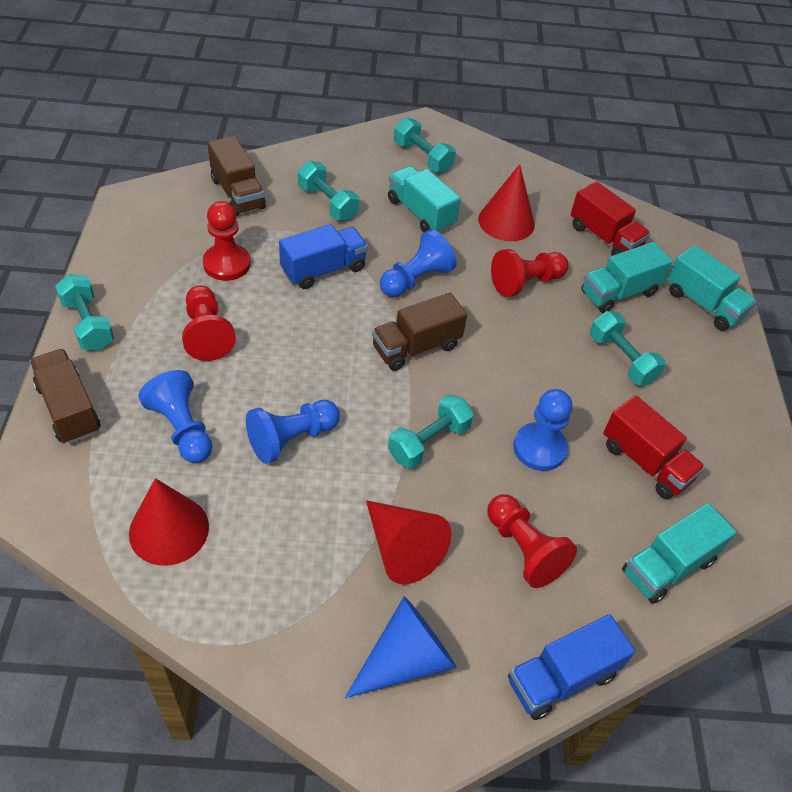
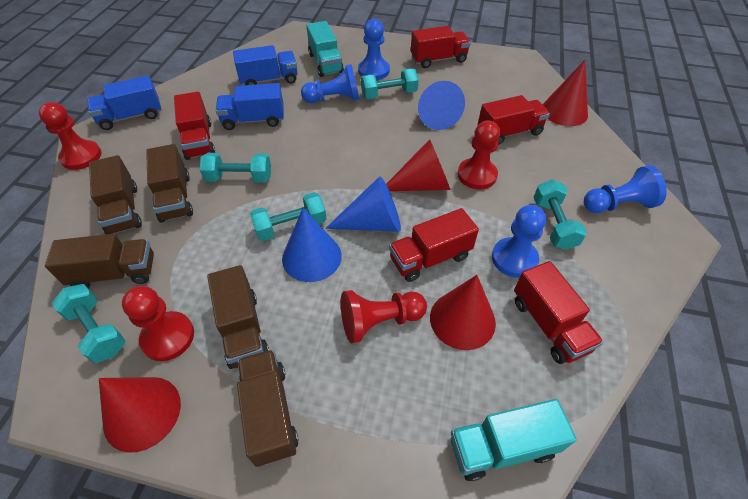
blue cone: [345,596,457,698] = 1 -> [282,208,342,282] [325,176,401,232] [418,81,465,130] = 3
blue truck: [279,224,368,289] [508,614,635,720] = 2 -> [87,75,162,130] [216,83,284,130] [233,45,297,85] = 3
brown truck: [29,349,100,444] [208,136,266,216] [372,293,467,371] = 3 -> [45,234,154,289] [89,155,142,234] [146,144,193,222] [207,265,269,369] [237,350,299,467] = 5
red cone: [129,478,209,566] [366,500,452,584] [478,164,535,241] = 3 -> [99,377,181,453] [386,139,451,191] [430,275,496,350] [543,60,588,126] = 4
red truck: [570,181,651,256] [603,395,705,499] = 2 -> [174,92,215,160] [389,208,479,282] [411,26,471,68] [478,95,550,145] [514,261,603,364] = 5
turquoise truck: [388,166,461,233] [581,242,673,313] [622,503,736,604] [667,245,757,331] = 4 -> [306,21,344,77] [451,399,577,481] = 2

